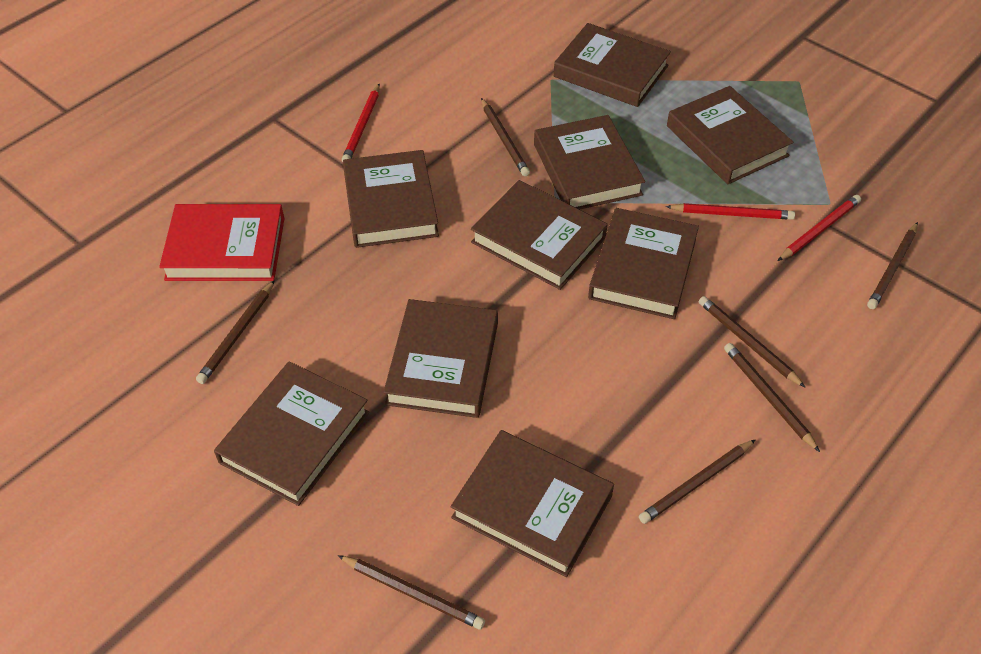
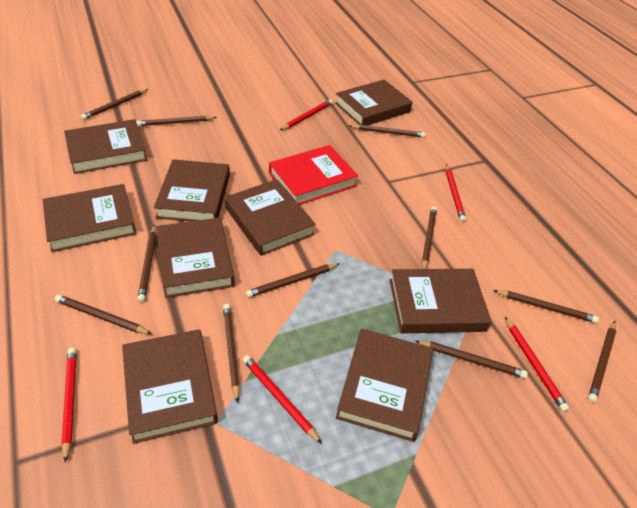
brown pencil: [196,280,275,384] [338,555,485,630] [481,98,530,176] [639,439,756,524] [699,296,806,388] [724,343,820,452] [867,222,918,309] = 7 -> [55,295,152,334] [81,89,148,120] [136,116,217,126] [137,225,156,302] [223,304,240,403] [246,263,340,298] [350,124,426,138] [415,340,528,379] [422,207,437,269] [493,290,599,323] [588,321,616,403] = 11
red pencil: [342,83,380,162] [666,203,795,220] [778,195,861,261] = 3 -> [61,348,77,463] [242,355,322,444] [280,99,333,130] [446,164,466,222] [505,317,569,412] = 5

